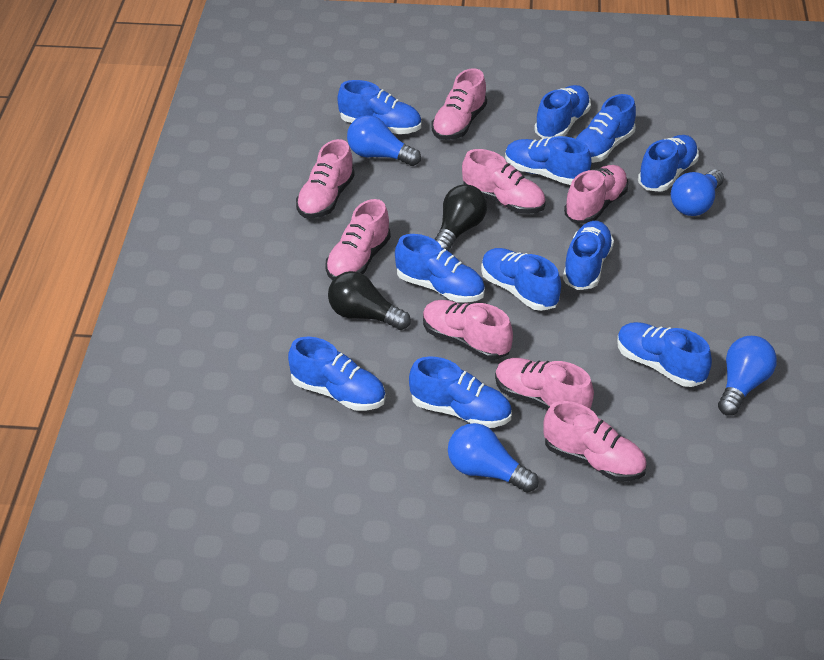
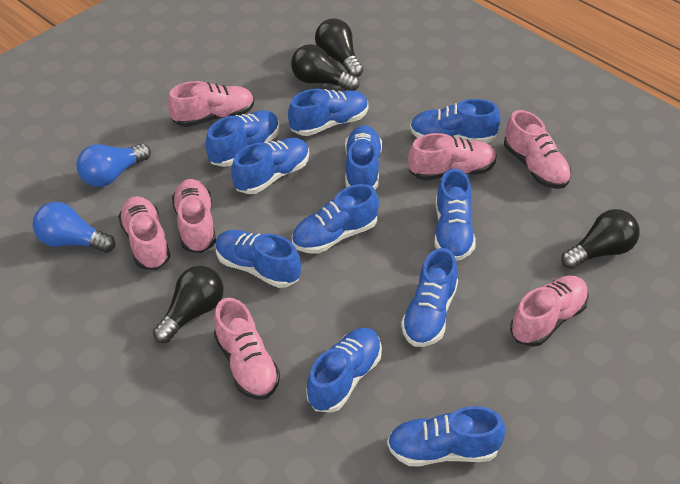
black light bulb: [328,271,411,330] [435,184,487,251] = 2 -> [153,266,224,343] [291,44,359,91] [315,18,363,77] [561,209,640,269] = 4
blue light bulb: [347,115,421,166] [448,423,539,493] [671,169,724,216] [718,336,777,416] = 4 -> [33,202,115,253] [76,144,151,187] = 2
pink shoe: [296,139,355,218] [325,199,391,280] [423,300,513,360] [432,68,487,140] [462,149,546,214] [495,358,594,410] [543,401,647,481] [564,165,628,224] = 8 -> [118,196,171,270] [168,81,254,127] [172,179,216,253] [214,298,280,400] [408,133,497,181] [504,110,572,189] [510,276,589,347] = 7

